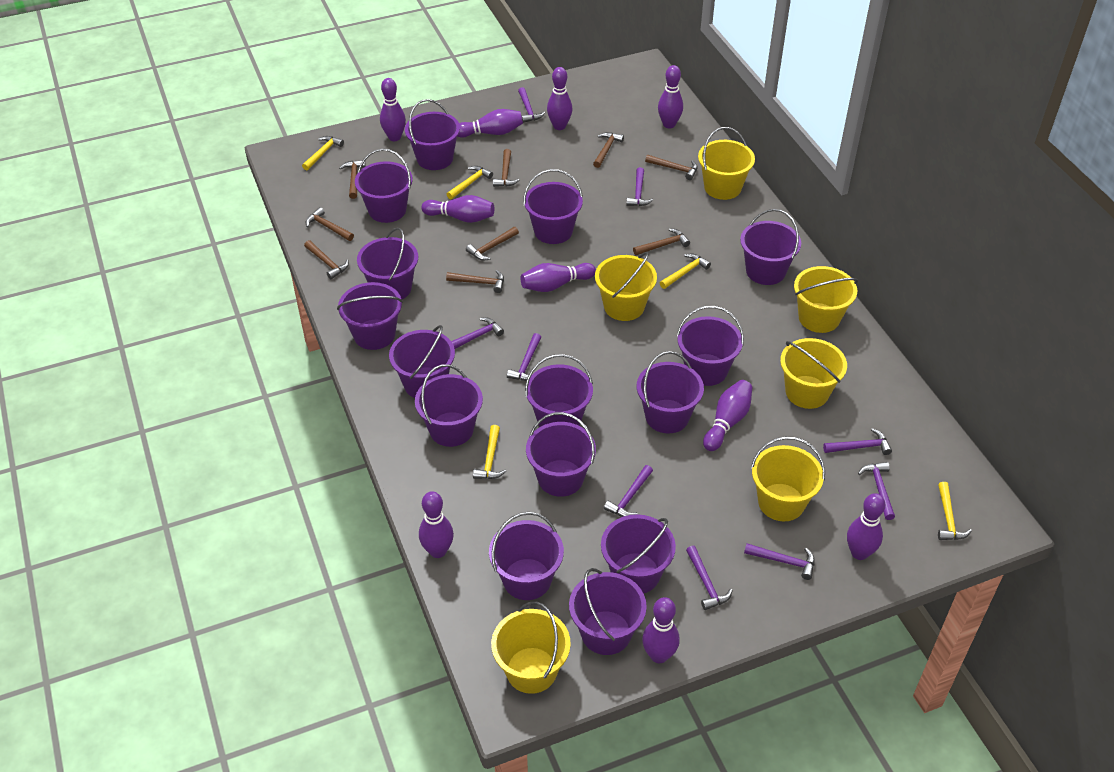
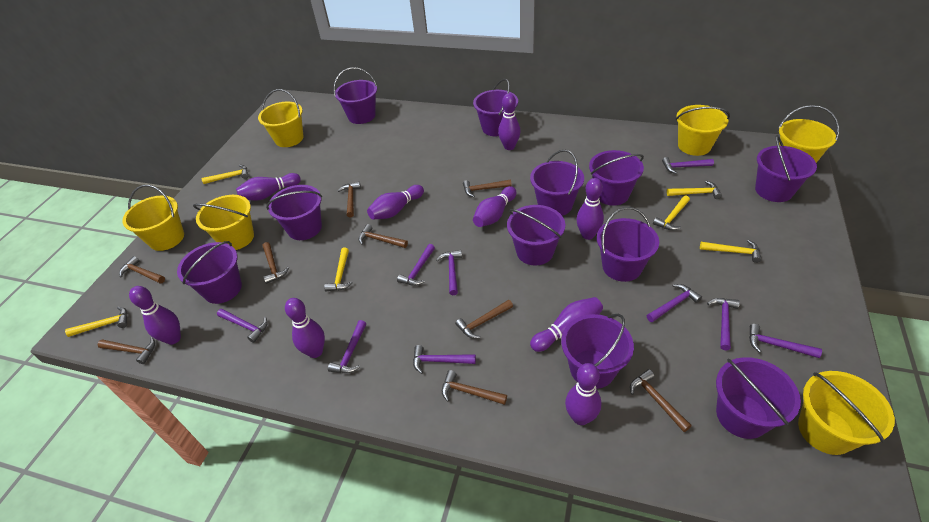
purple bowling pin: [380,78,406,141] [419,491,454,558] [421,195,494,223] [458,109,523,138] [520,263,596,292] [547,67,572,130] [642,597,680,663] [658,65,683,128] [703,380,752,451] [847,493,885,560] = 10 -> [129,286,181,345] [236,173,301,201] [285,298,325,358] [367,185,424,220] [473,186,516,227] [498,93,520,150] [530,297,603,352] [565,363,601,425] [576,178,604,240] = 9
purple bucket: [337,282,403,350] [355,149,413,223] [357,228,418,299] [389,325,455,398] [405,99,460,170] [415,364,483,447] [489,512,564,600] [523,169,583,244] [525,354,593,427] [526,412,596,497] [569,568,647,655] [601,514,676,593] [637,351,704,433] [677,306,744,386] [740,209,801,285] = 15 -> [177,241,242,304] [266,185,322,240] [334,67,377,124] [473,79,518,136] [507,205,565,265] [530,150,584,216] [561,314,634,389] [589,150,644,206] [597,207,659,282] [716,357,801,439] [755,135,817,202] = 11
yellow hammer: [302,136,344,171] [447,166,493,199] [473,425,506,479] [660,254,711,289] [938,482,972,540] = 5 -> [65,307,127,337] [202,165,248,184] [324,248,353,291] [653,196,690,230] [667,181,722,199] [700,240,762,263] = 6

